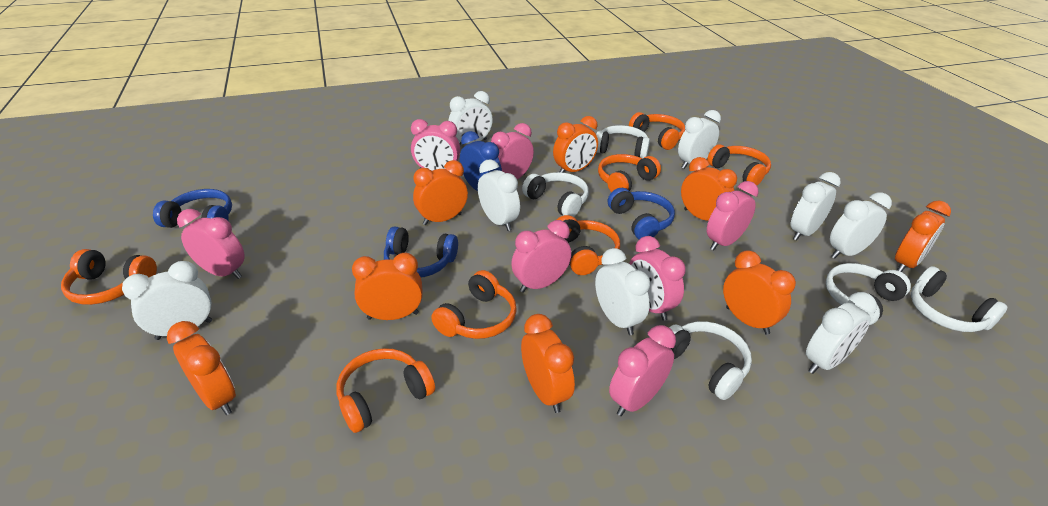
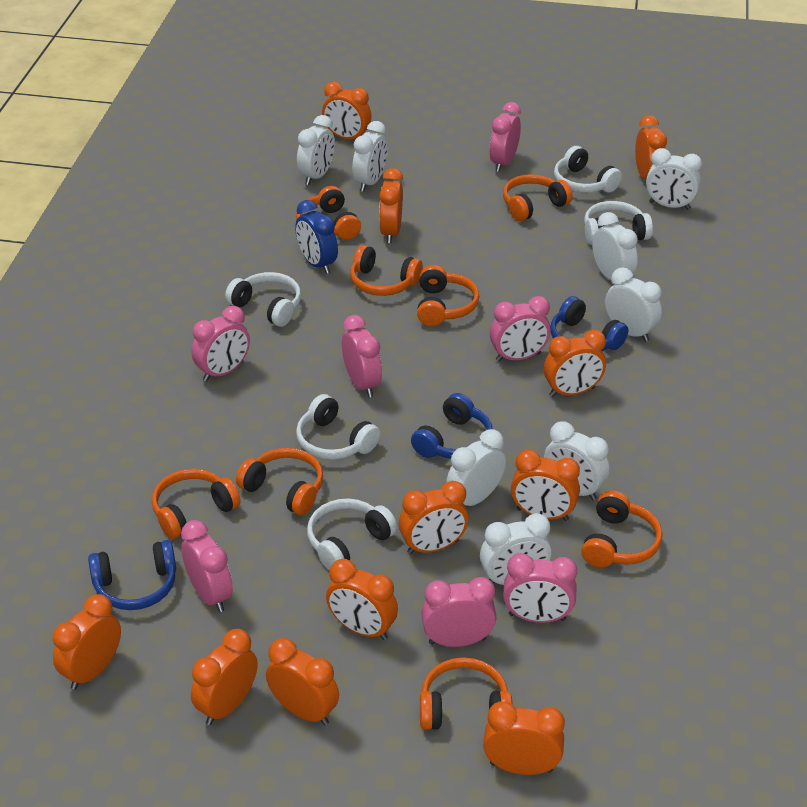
orange clock: [167,321,236,415] [352,253,423,320] [413,160,468,225] [521,314,575,413] [553,116,598,173] [681,157,737,220] [723,250,796,335] [895,201,951,272] = 8 -> [53,594,121,690] [191,629,258,725] [266,638,339,725] [322,82,372,140] [326,559,398,640] [379,168,403,243] [399,481,469,554] [483,701,565,775] [511,450,580,521] [544,330,606,397] [635,115,667,180] = 11
orange headphones: [61,249,157,305] [337,348,435,433] [431,270,517,339] [556,215,620,275] [598,154,661,192] [629,112,685,150] [707,144,771,185] = 7 -> [152,469,240,539] [236,448,323,515] [296,186,361,240] [350,245,423,296] [417,265,479,326] [420,657,513,730] [503,174,572,221] [581,490,662,567] = 8

